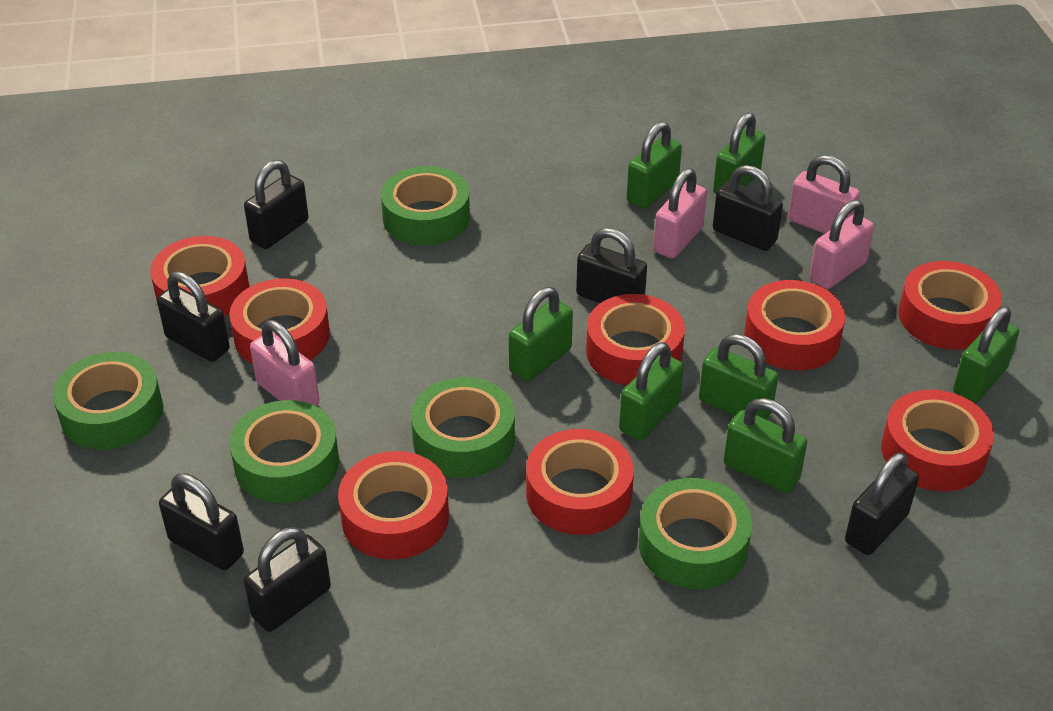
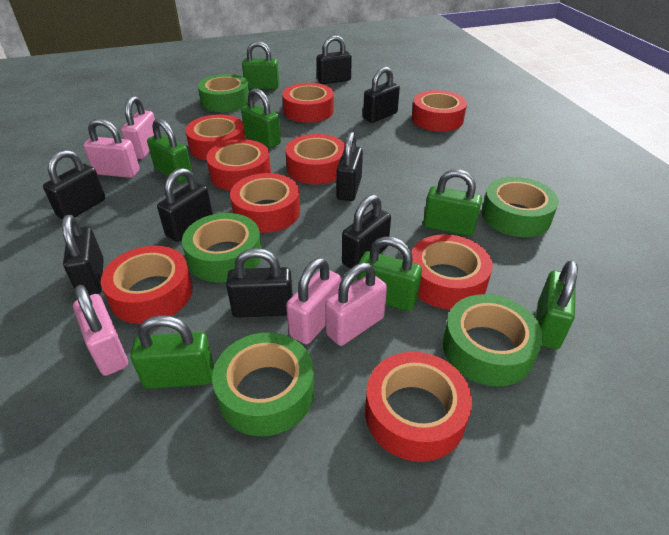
black padlock: [157,271,230,362] [159,473,244,570] [244,160,309,249] [244,527,331,632] [576,228,647,303] [713,165,783,251] [845,453,919,555] = 7 -> [43,150,105,219] [62,215,104,296] [157,168,213,242] [226,248,293,318] [317,35,352,84] [336,132,363,201] [342,194,391,269] [363,67,400,123] = 8
pink padlock: [250,320,319,406] [653,168,707,259] [788,155,860,234] [809,200,874,289] = 4 -> [73,285,128,376] [83,118,140,178] [121,96,155,159] [286,258,341,344] [325,262,387,346] = 5
red tape: [150,236,249,316] [229,278,330,364] [338,451,449,560] [526,429,634,535] [586,294,685,385] [744,280,845,371] [881,390,994,492] [898,261,1002,350] = 8 -> [101,246,193,324] [185,114,245,160] [206,139,271,191] [230,173,300,233] [282,83,334,123] [285,134,345,184] [365,352,472,462] [412,90,467,132] [412,234,493,310] = 9

